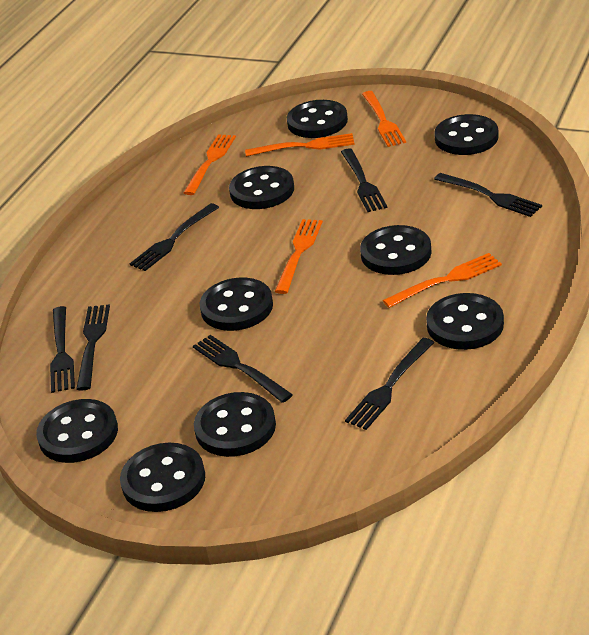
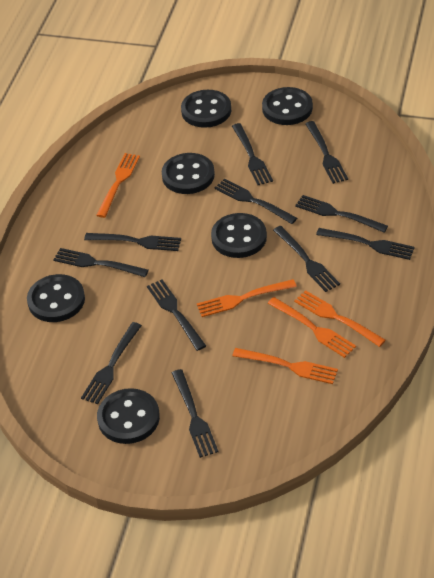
black button: [36,399,118,463] [120,443,205,512] [194,392,276,457] [200,277,273,331] [229,166,294,209] [287,100,348,138] [360,225,432,275] [426,293,504,350] [434,114,499,155] = 9 -> [27,274,85,322] [97,388,160,444] [162,153,215,194] [181,90,231,128] [211,213,267,258] [262,87,313,125] = 6
black fork: [50,306,75,393] [76,304,110,391] [129,203,219,271] [193,335,293,403] [341,148,387,212] [345,338,435,430] [434,173,542,217] = 7 -> [53,248,148,277] [81,322,142,404] [84,233,181,251] [147,280,206,351] [172,369,218,458] [214,178,297,224] [232,123,273,185] [273,226,340,292] [295,195,388,232] [305,121,348,184] [316,228,415,260] = 11

